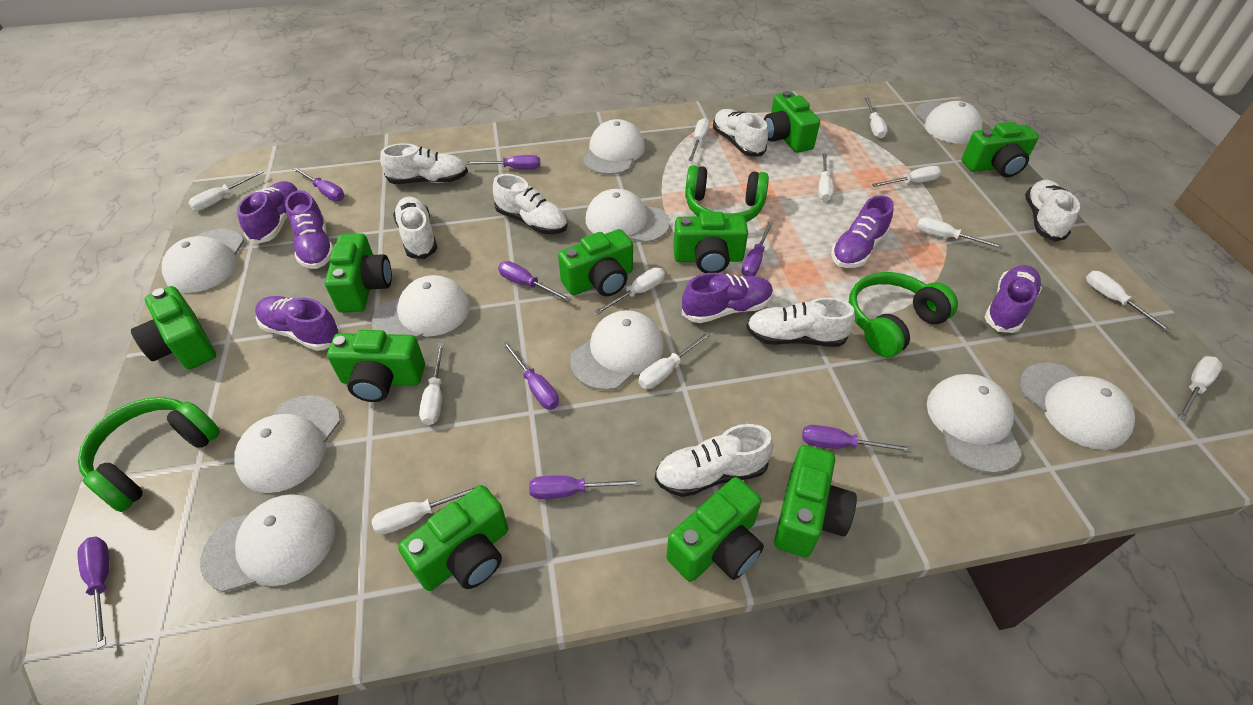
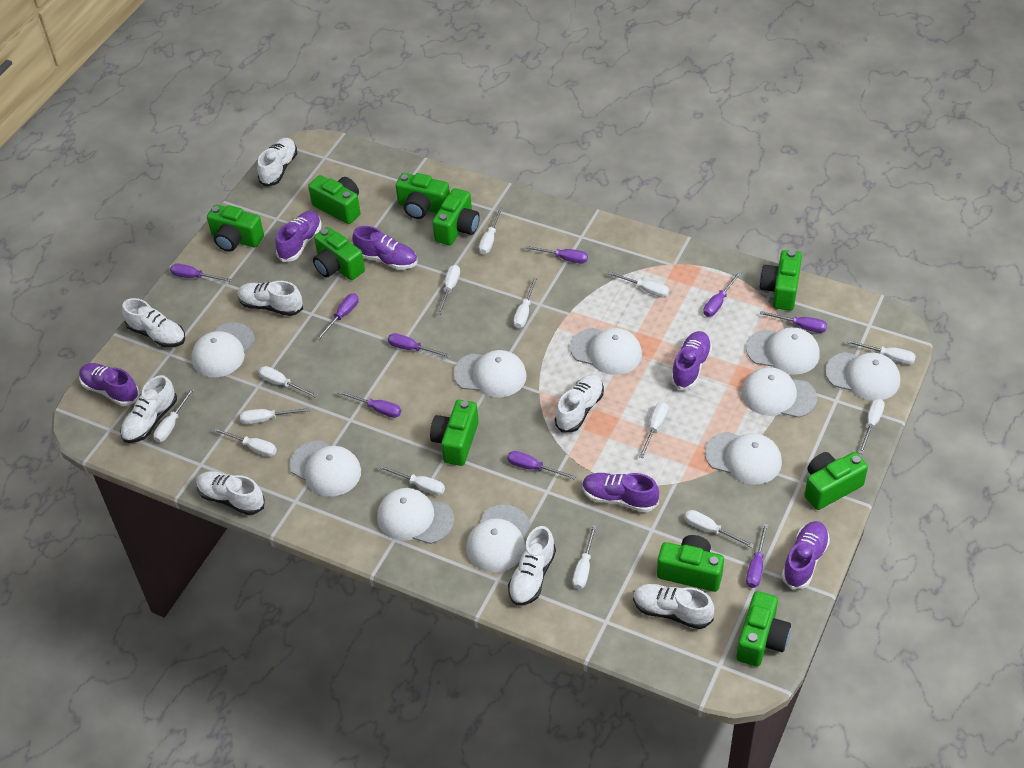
green headphones: [78,397,220,512] [685,165,769,222] [849,272,958,357] = 3 -> none = 0
purple screwdriver: [78,536,109,649] [293,167,345,201] [466,155,540,169] [498,261,572,302] [502,341,559,409] [529,475,641,499] [742,222,773,276] [802,425,912,452] = 8 -> [170,264,231,282] [316,293,359,340] [338,390,401,418] [388,333,451,358] [507,451,576,479] [525,246,588,264] [703,272,741,317] [746,523,768,588] [760,311,827,333] = 9
white screwdriver: [188,170,264,211] [372,483,487,534] [419,343,444,425] [594,267,665,315] [638,332,711,389] [688,118,710,161] [818,153,834,201] [865,98,888,138] [872,166,941,187] [917,217,1003,249] [1086,271,1172,332] [1178,356,1222,420] = 12 -> [153,388,194,442] [214,428,277,457] [240,408,310,424] [259,366,317,397] [379,465,445,495] [437,265,460,315] [479,207,503,254] [513,278,537,328] [572,525,597,589] [607,271,669,297] [639,402,668,458] [685,510,754,548] [847,340,916,365] [859,399,885,454] = 14
white shoe: [380,143,468,184] [393,196,437,259] [493,174,568,234] [655,424,773,497] [713,109,768,156] [746,297,855,347] [1025,180,1080,241] = 7 -> [120,375,177,443] [122,298,185,348] [196,471,265,515] [237,281,303,316] [257,138,297,187] [508,526,556,606] [555,374,604,432] [633,584,714,629] = 8

